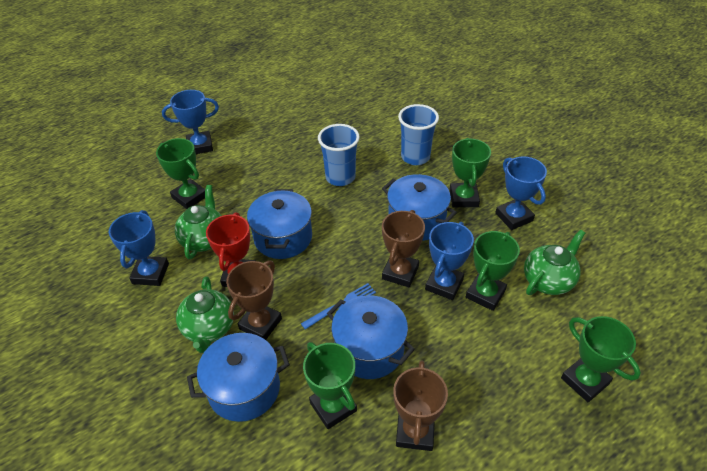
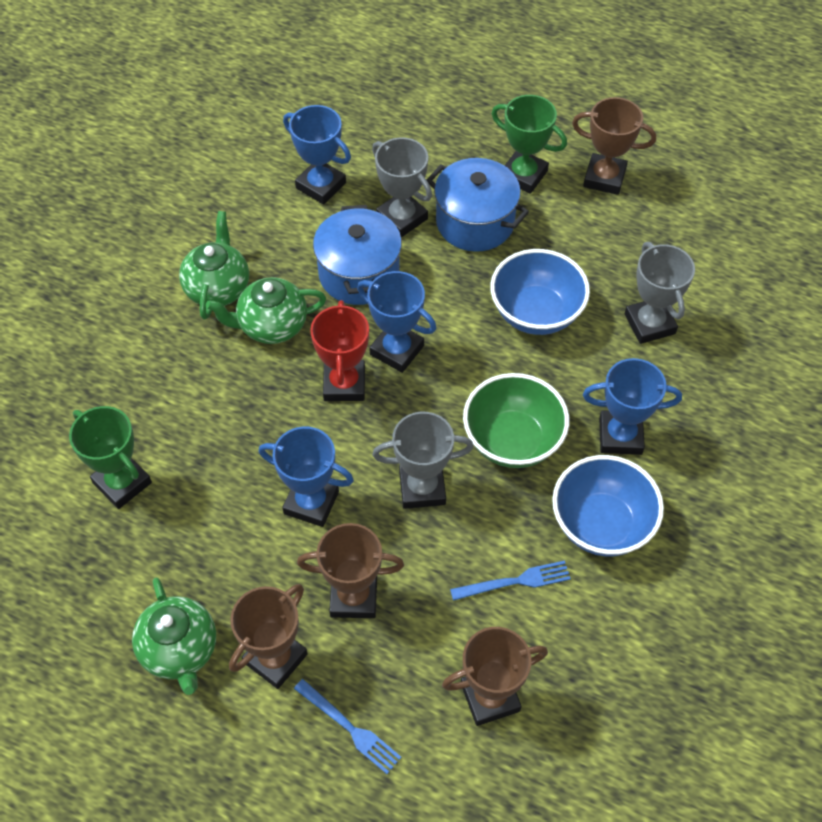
blue bowl: none = 0 -> [490,249,590,335] [552,455,664,556] = 2
blue cup: [318,124,360,186] [398,104,439,165] = 2 -> none = 0
blue fork: [301,283,376,330] = 1 -> [294,679,401,774] [450,561,571,601] = 2
blue pot: [187,333,290,422] [247,189,312,259] [327,295,415,379] [382,174,457,241] = 4 -> [313,205,402,305] [427,158,529,252] = 2
brown trophy: [226,260,282,340] [382,210,425,287] [393,360,448,451] = 3 -> [229,584,307,689] [297,523,404,618] [442,627,548,726] [572,97,656,195] = 4
green bowl: none = 0 -> [463,373,569,468] = 1
green trophy: [156,138,205,209] [303,342,357,429] [450,138,491,208] [466,231,520,311] [561,316,641,402] = 5 -> [69,406,152,509] [492,95,567,194] = 2
grey trophy: none = 0 -> [372,137,432,237] [372,412,474,509] [625,242,695,344] = 3

